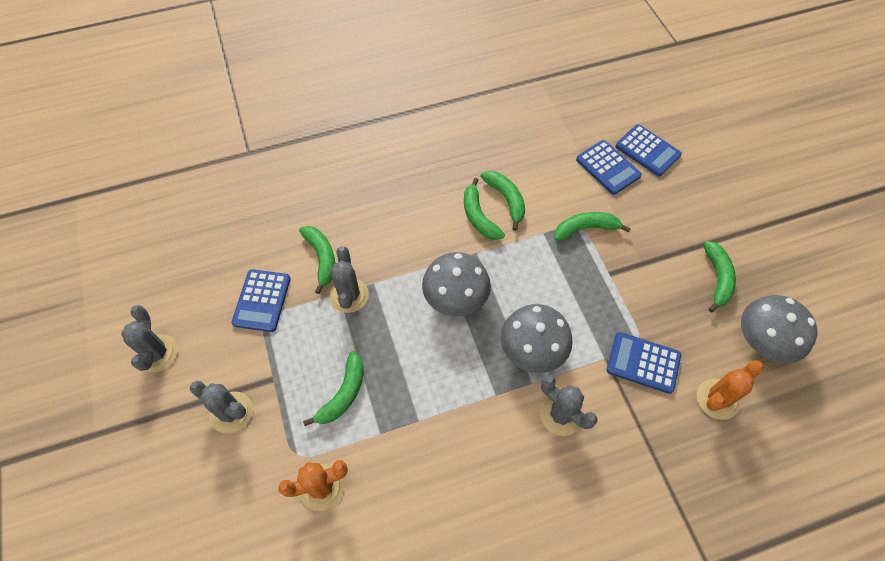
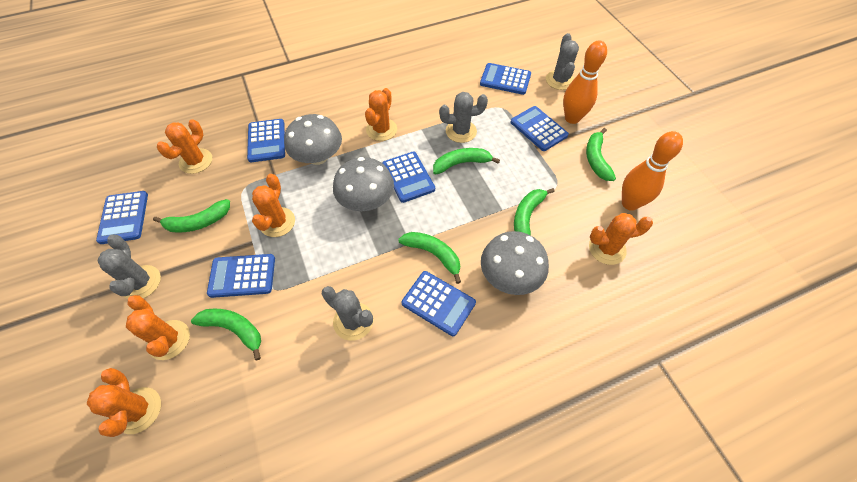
blue calculator: [231,269,291,332] [576,140,642,195] [607,332,681,394] [615,124,682,176] = 4 -> [96,191,148,244] [207,254,275,298] [247,119,285,162] [382,152,435,203] [402,271,476,336] [480,63,531,95] [511,106,569,151] = 7
orange bowling pin: none = 0 -> [563,40,607,124] [622,131,683,211] = 2
orange cactus: [278,460,348,511] [697,360,764,420] = 2 -> [87,368,161,437] [126,295,190,360] [157,119,212,174] [252,174,295,237] [365,88,397,141] [589,213,653,265] = 6

